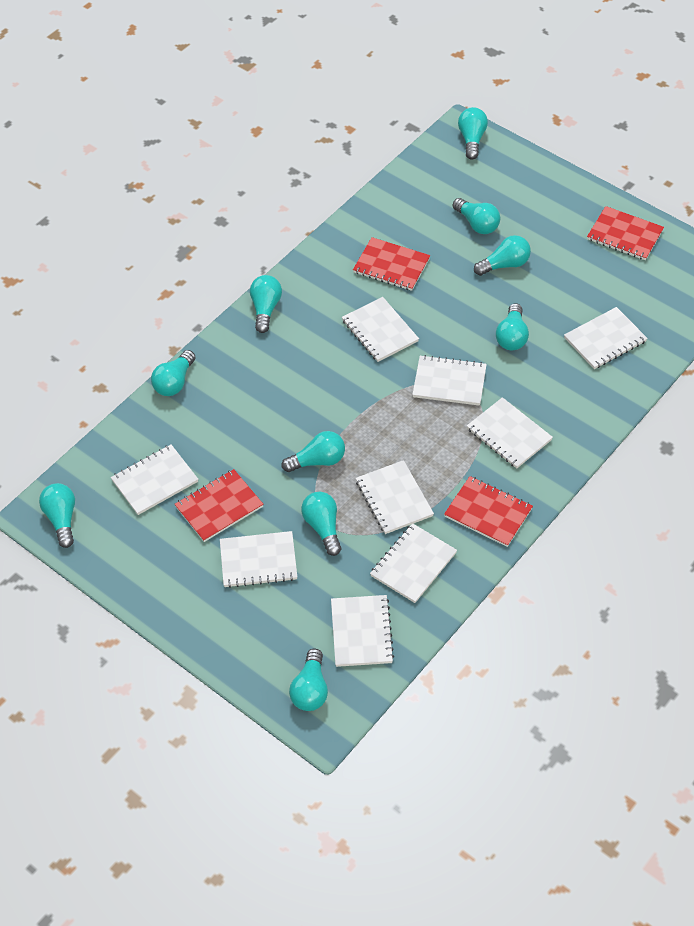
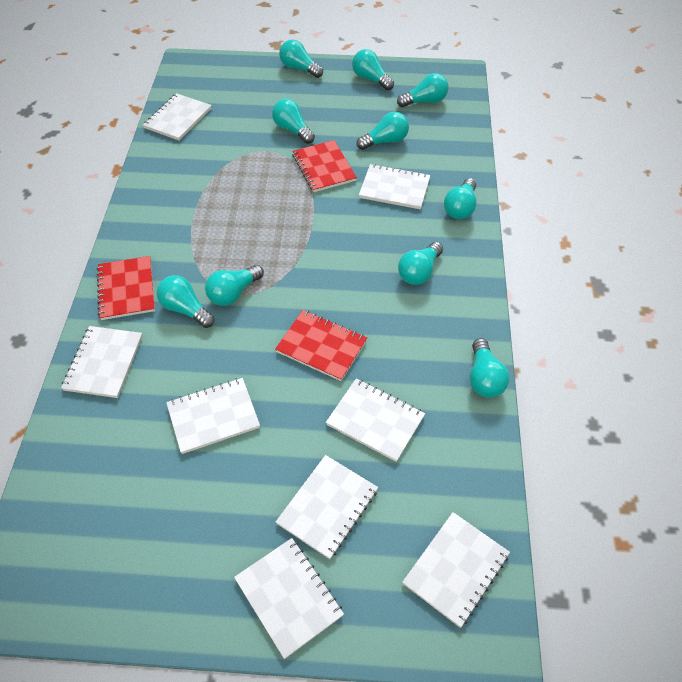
red notebook: [174,469,264,542] [353,237,430,291] [444,476,533,547] [587,206,664,260] = 4 -> [97,256,155,320] [275,310,367,381] [292,140,357,192] = 3
white notebook: [111,445,198,515] [220,531,297,588] [331,595,394,667] [342,297,419,362] [356,460,434,534] [370,523,457,603] [412,355,487,406] [467,397,553,469] [564,307,648,369] = 9 -> [61,326,143,398] [143,93,212,141] [166,378,260,454] [234,538,344,659] [276,455,378,559] [326,379,425,462] [359,164,430,209] [402,512,510,628] = 8

